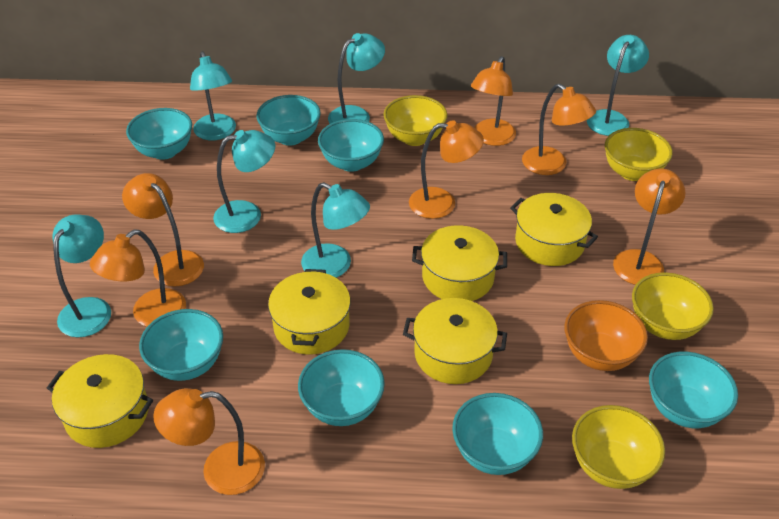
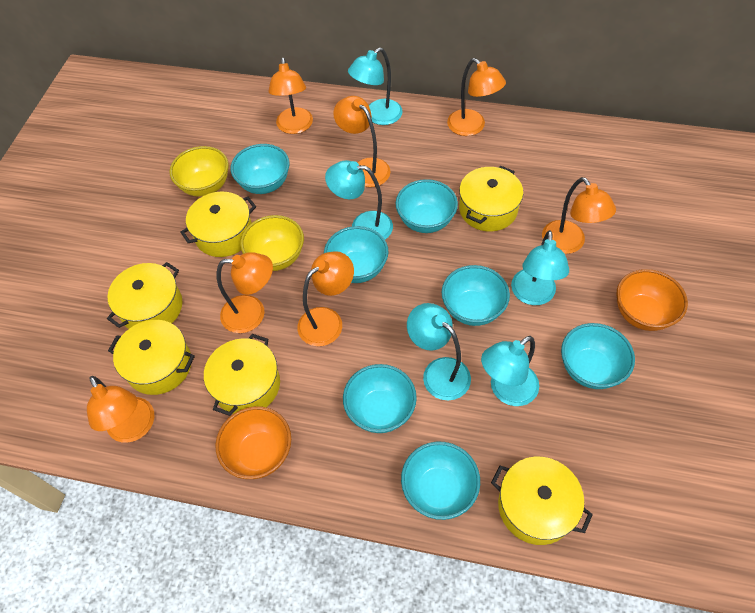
orange bowl: [564,300,648,371] = 1 -> [215,406,291,479] [617,269,688,331] = 2
turquoise lamp: [52,214,111,337] [190,51,236,140] [213,130,275,233] [301,182,370,278] [328,33,385,124] [587,35,649,136] = 6 -> [325,160,393,239] [348,48,402,125] [407,303,471,401] [481,336,539,406] [511,230,569,305] = 5
yellow bowl: [383,95,447,146] [572,405,665,489] [605,128,673,181] [632,272,714,340] = 4 -> [169,146,229,197] [240,215,304,271] = 2
yellow pot: [47,354,153,448] [268,269,351,355] [403,298,507,384] [412,225,507,301] [510,193,598,266] = 5 -> [107,262,183,329] [108,320,195,395] [180,192,256,257] [204,334,280,416] [459,165,523,231] [491,457,593,545] = 6

